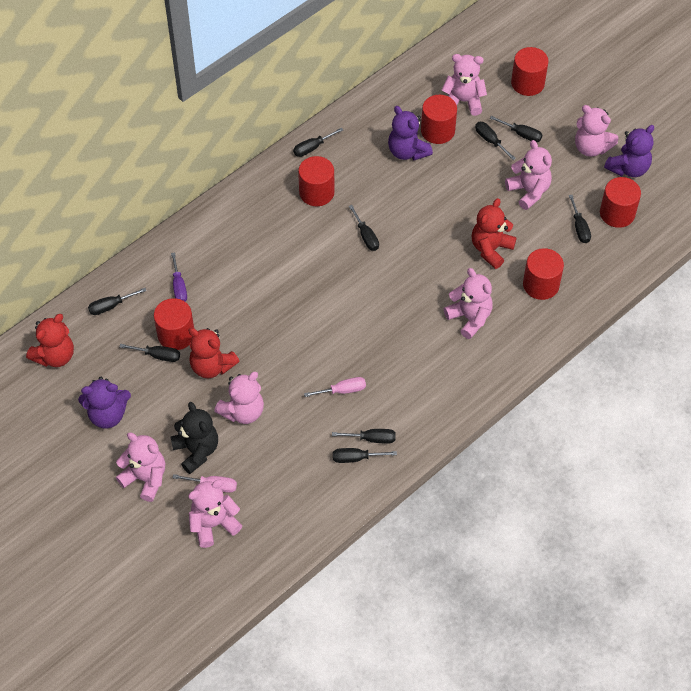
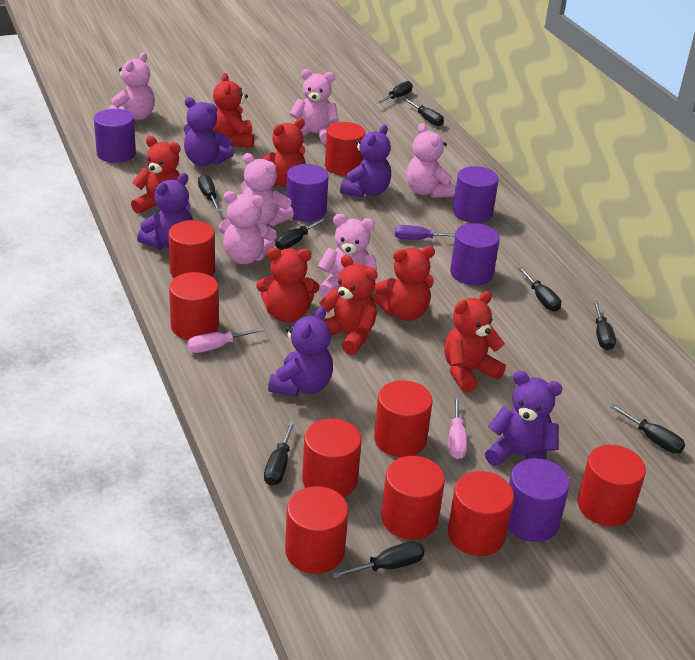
black teddy bear: [170,402,218,474] = 1 -> none = 0
pink teddy bear: [116,432,165,502] [188,479,242,548] [214,372,264,424] [442,54,487,116] [444,268,493,339] [505,140,552,210] [575,105,619,157] = 7 -> [108,53,155,120] [219,191,277,264] [241,153,294,226] [290,69,339,144] [318,214,378,298] [407,123,455,198] = 6
purple cylinder: none = 0 -> [94,109,136,163] [286,164,329,222] [450,223,500,285] [453,166,499,223] [508,458,570,542] = 5
purple teddy bear: [78,377,131,429] [388,106,433,160] [604,125,654,177] = 3 -> [137,173,193,250] [184,97,234,166] [268,306,333,397] [340,125,391,198] [485,371,563,466] = 5
red cylinder: [154,298,194,350] [298,156,335,206] [421,95,457,144] [511,47,549,96] [523,248,564,300] [600,177,641,228] = 6 -> [168,220,215,278] [169,272,219,340] [285,486,349,574] [302,419,362,497] [325,122,366,176] [374,380,433,457] [381,456,445,540] [448,471,514,556] [577,445,646,526] = 9
red teddy bear: [26,314,74,367] [189,328,239,378] [472,198,517,269] = 3 -> [131,136,181,214] [212,73,254,148] [256,248,319,322] [261,118,306,188] [319,255,377,355] [373,246,435,321] [444,291,506,392] = 7

